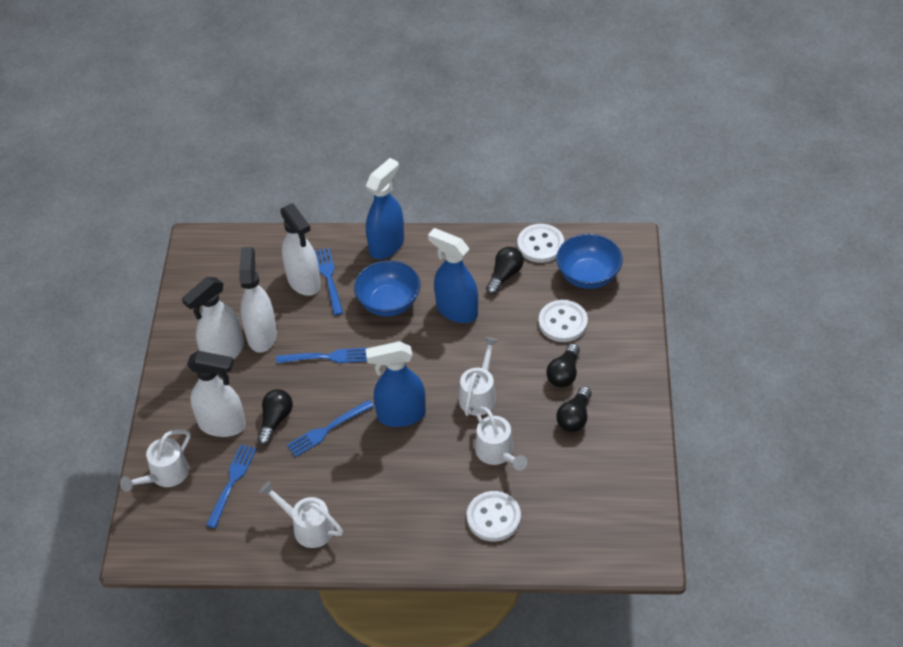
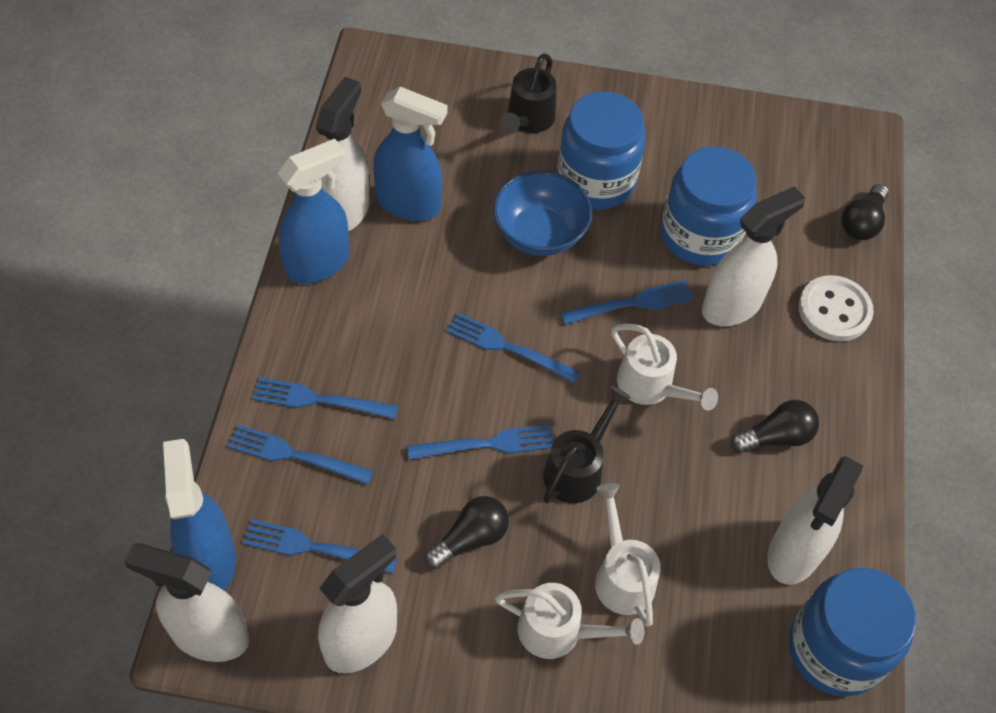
black light bulb: [257,389,293,445] [486,247,524,295] [546,343,580,388] [556,386,592,432] = 4 -> [425,496,509,569] [731,400,819,453] [842,184,889,240] = 3
black watering can: none = 0 -> [501,53,557,133] [543,386,631,504] = 2
blue bowl: [354,260,421,317] [556,234,622,289] = 2 -> [493,171,592,256] = 1
blue fork: [206,444,257,528] [276,348,367,363] [287,400,374,457] [315,248,343,315] = 4 -> [227,424,373,485] [243,519,397,574] [252,377,398,419] [407,424,553,460] [446,312,580,383] [560,280,694,325] = 6
blue jar: none = 0 -> [557,91,646,210] [661,146,757,266] [789,568,916,697] = 3
white button: [467,491,521,541] [518,224,564,263] [539,300,588,342] = 3 -> [798,275,874,341] = 1
white spray bottle: [182,277,244,360] [187,351,246,437] [239,247,277,353] [280,203,321,296] = 4 -> [124,543,249,662] [316,77,370,231] [318,534,397,673] [702,186,805,326] [767,456,863,585] = 5
white watering can: [120,430,191,492] [259,481,343,548] [459,337,498,416] [475,406,527,470] = 4 -> [495,583,644,659] [595,483,661,627] [611,324,718,411] = 3

